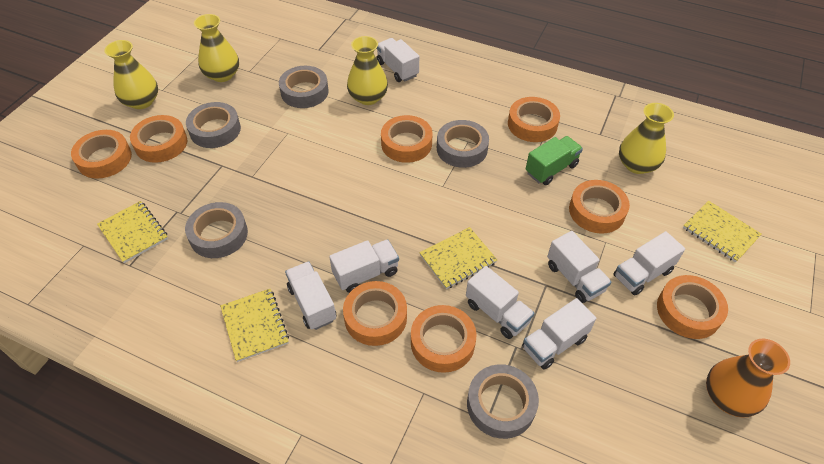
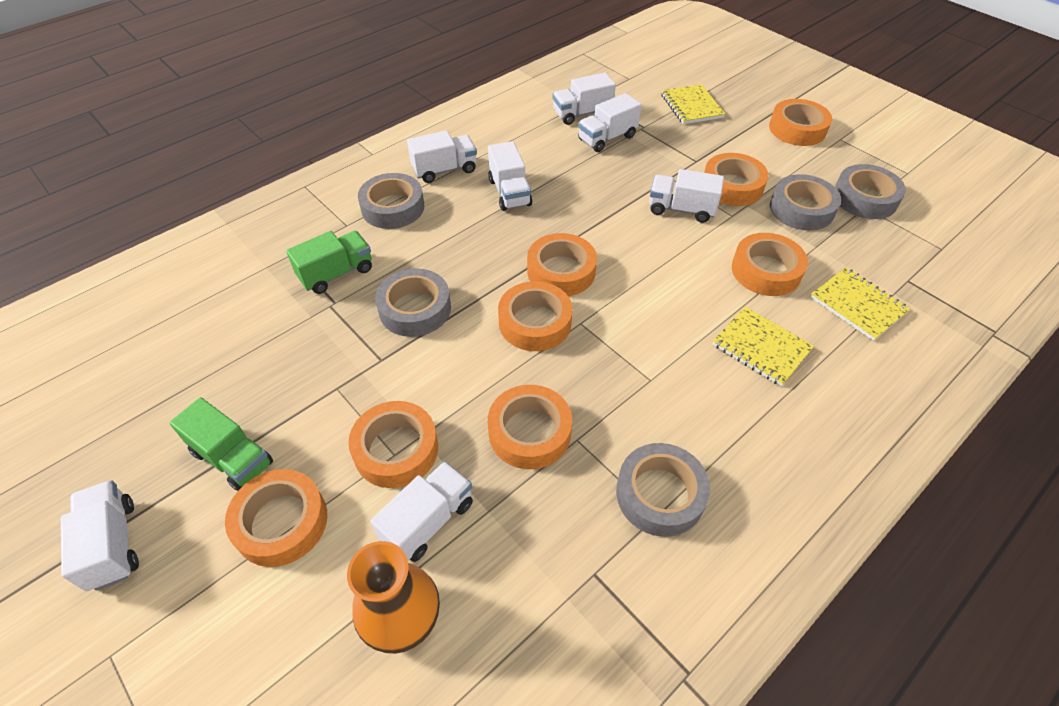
green truck: [526,136,583,185] = 1 -> [170,397,273,491] [286,231,372,294] = 2
yellow notebook: [97,201,168,263] [220,289,289,362] [419,227,497,289] [683,201,761,263] = 4 -> [661,84,725,124] [712,307,814,387] [810,267,910,341] = 3
yellow vase: [104,40,158,109] [194,14,239,82] [347,36,388,105] [619,103,674,174] = 4 -> none = 0

